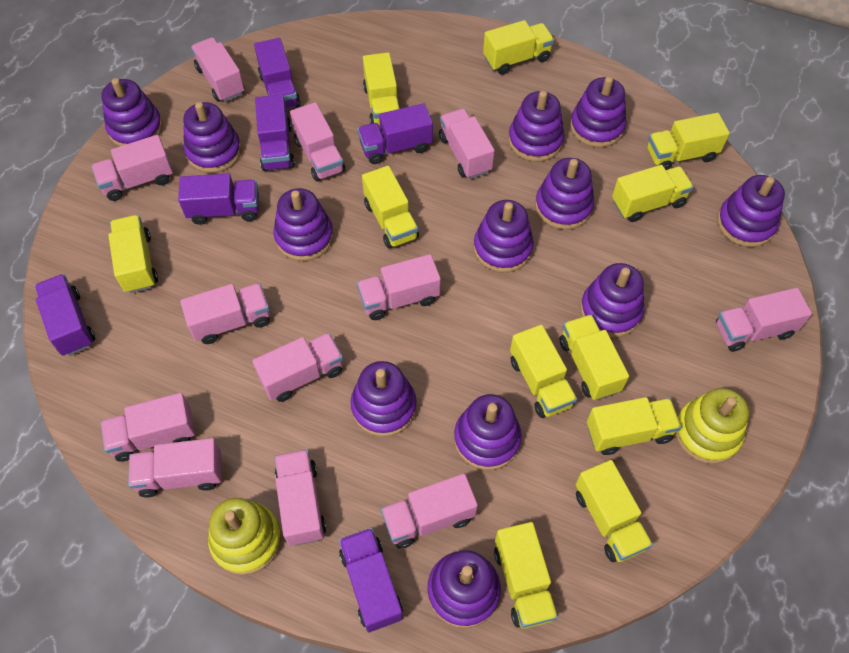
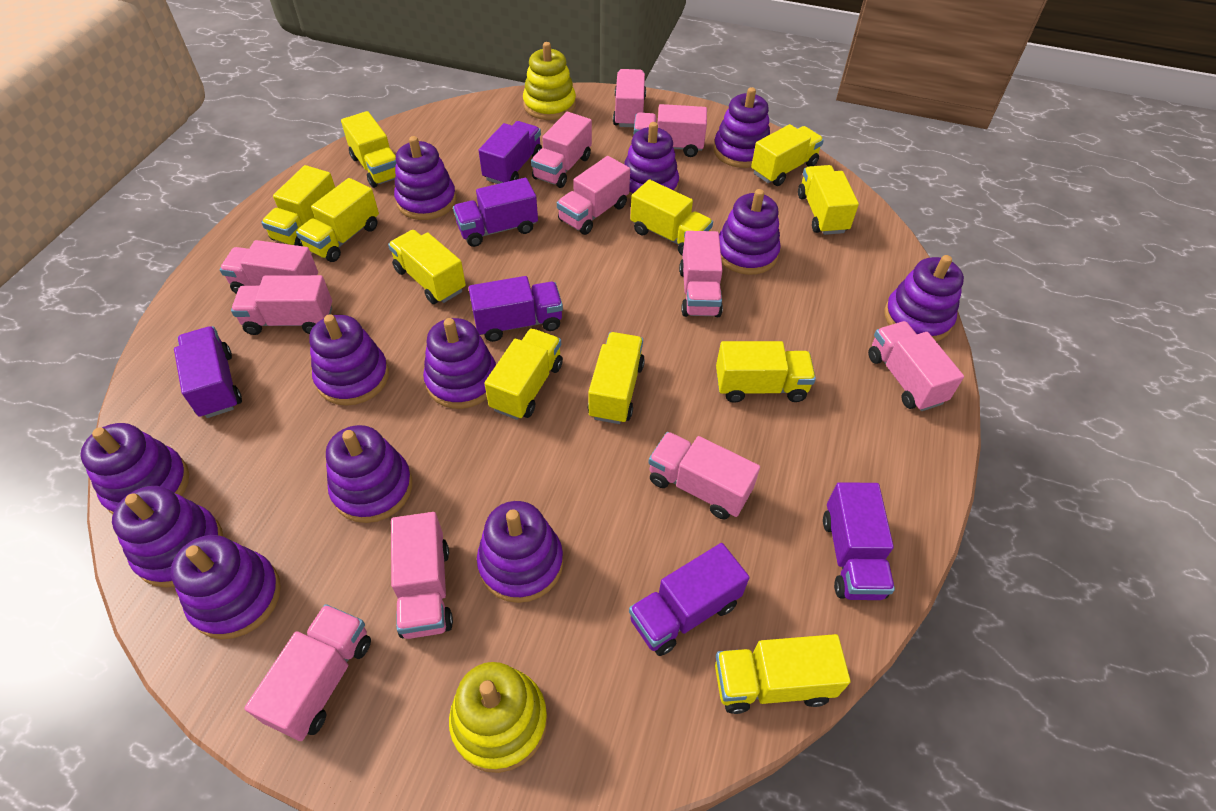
pink truck: [91,135,173,201] [101,393,195,462] [128,438,222,498] [180,283,270,344] [191,37,245,102] [252,333,343,402] [275,449,326,546] [290,102,345,181] [357,254,441,320] [381,474,478,549] [439,109,495,179] [716,288,812,352] = 12 -> [220,240,318,294] [231,275,332,335] [244,604,371,741] [391,512,453,639] [531,112,592,188] [557,156,630,235] [613,69,646,127] [634,104,707,157] [648,432,760,519] [679,231,723,317] [868,321,964,411] = 11

